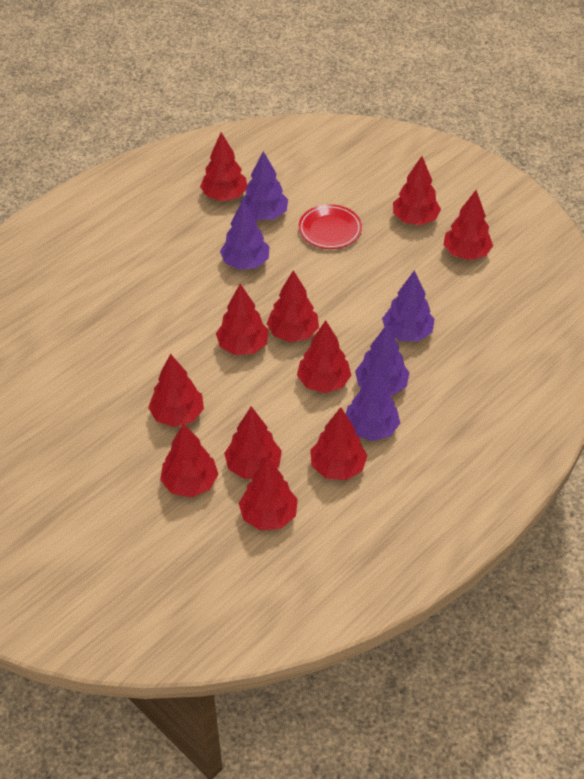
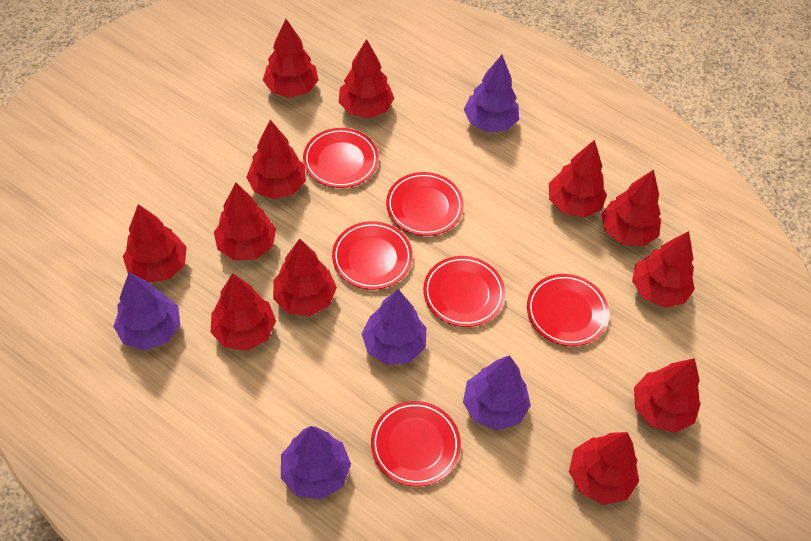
red plate: [298,204,362,249] = 1 -> [303,128,379,188] [332,221,413,290] [371,401,461,486] [386,172,464,236] [423,256,505,327] [527,274,609,346] = 6
red tree: [148,354,204,427] [160,423,219,498] [200,132,247,201] [216,284,269,355] [224,406,282,479] [239,457,298,530] [267,270,319,342] [297,320,351,393] [310,407,368,480] [393,156,441,225] [443,190,493,260] = 11 -> [123,204,187,283] [211,273,276,351] [214,183,276,261] [246,120,306,199] [263,19,319,98] [273,239,337,316] [339,39,394,118] [549,140,607,218] [569,432,639,505] [601,170,661,246] [632,231,695,308] [634,358,701,433] = 12

